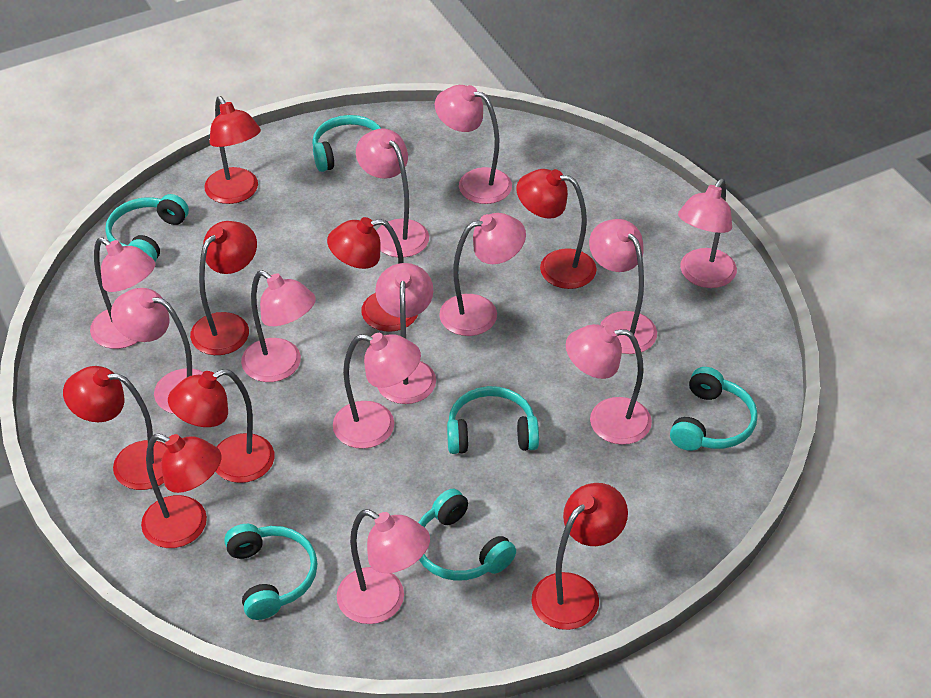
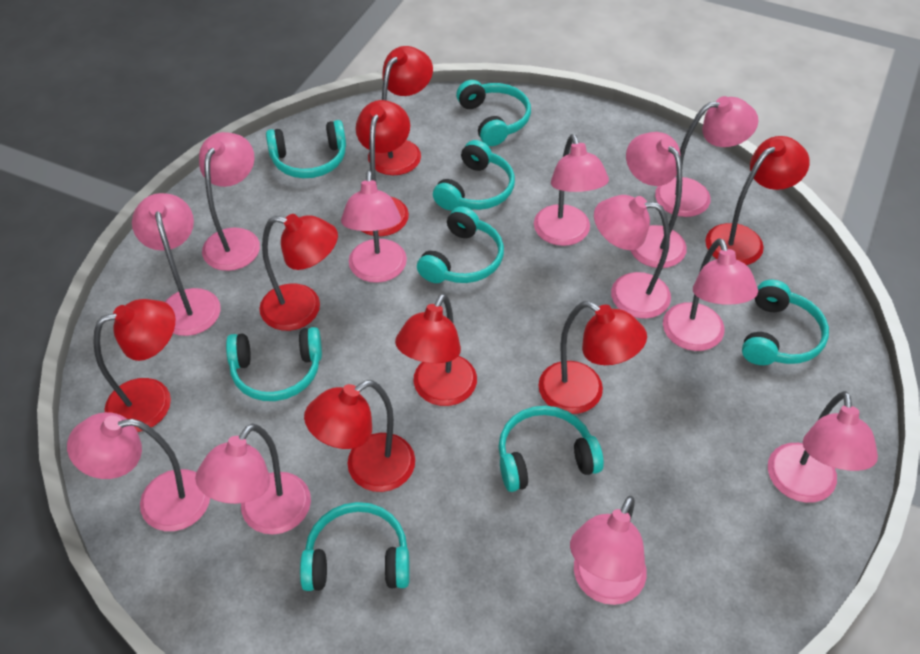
turquoise headphones: [105,194,189,262] [224,524,318,620] [312,115,381,172] [418,489,516,581] [447,386,539,454] [670,367,758,451] = 6 -> [226,327,322,401] [266,120,346,178] [300,502,410,591] [417,206,504,283] [433,140,515,210] [456,80,531,146] [498,406,604,492] [742,280,829,365] = 8

